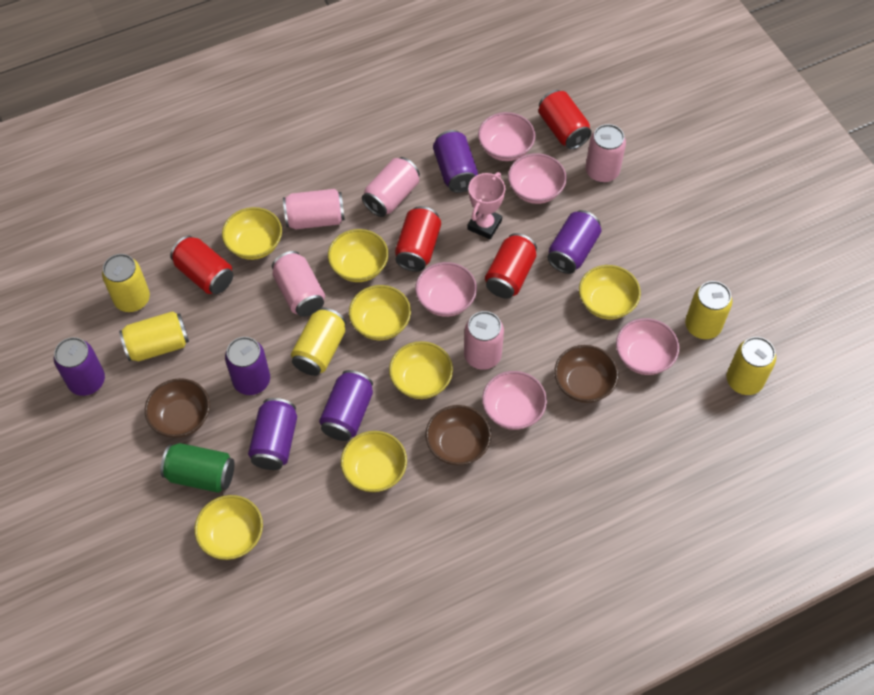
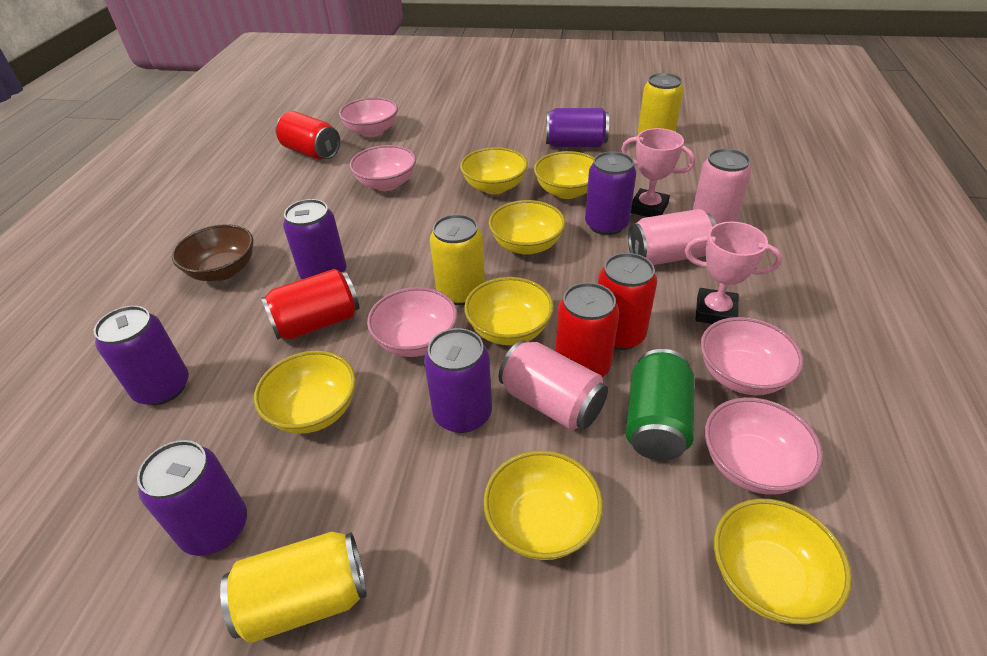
brown bowl: [145,378,210,438] [425,405,491,466] [554,345,619,403] = 3 -> [172,224,253,281] = 1
pink can: [272,251,325,317] [283,189,345,229] [362,157,420,217] [464,311,504,370] [585,124,626,183] = 5 -> [499,340,608,430] [628,209,716,265] [692,149,751,224] = 3
pink trophy: [467,172,505,239] = 1 -> [621,128,695,217] [685,222,782,324] = 2
yellow can: [102,254,150,312] [119,311,189,361] [291,307,346,376] [685,281,733,339] [727,337,776,395] = 5 -> [220,532,367,643] [430,214,485,305] [638,73,683,134] = 3

